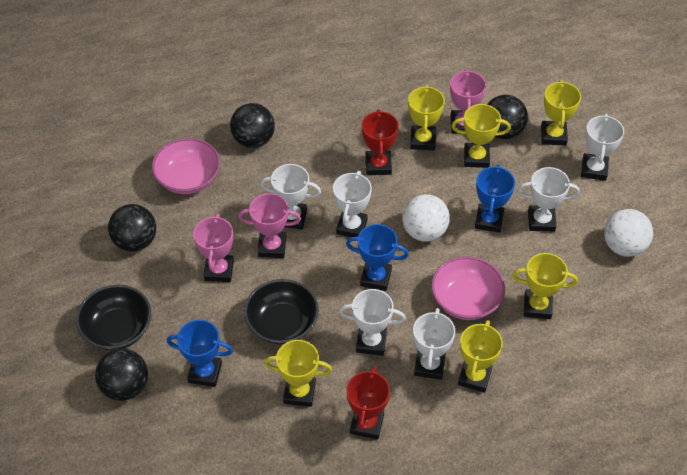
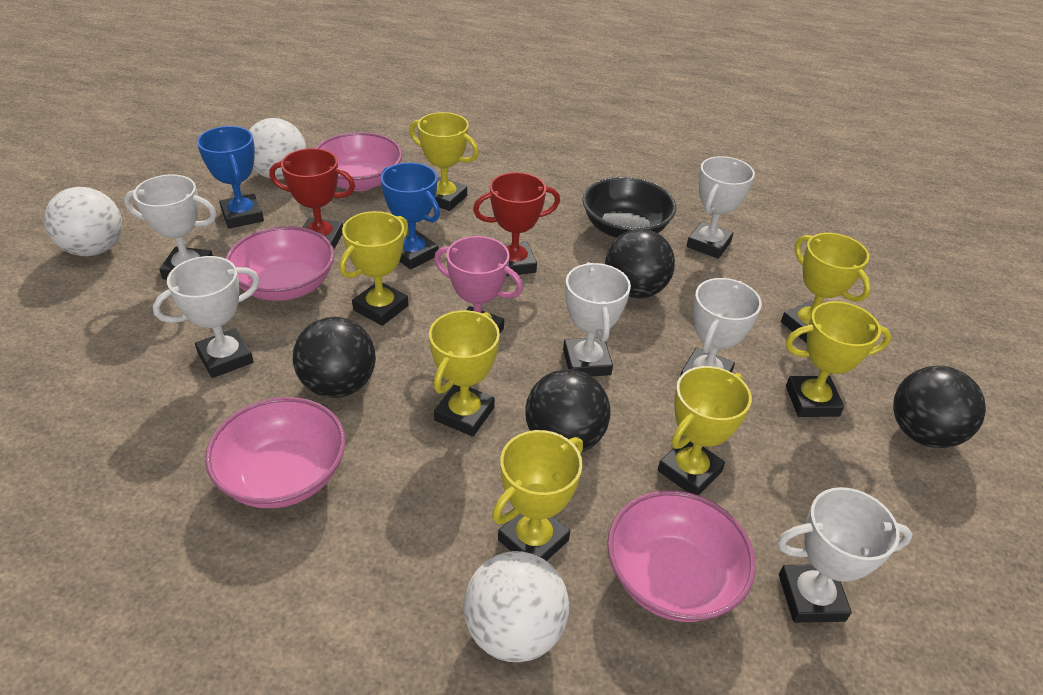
black bowl: [76,285,151,350] [244,279,319,345] = 2 -> [582,177,676,238] = 1
blue trophy: [167,320,233,387] [346,224,409,291] [475,164,515,233] = 3 -> [197,126,264,229] [381,162,440,270] = 2
pink bowl: [152,138,220,194] [431,256,505,320] = 2 -> [205,397,345,508] [226,226,335,301] [316,132,403,191] [607,490,756,622] = 4
pink trophy: [193,214,234,282] [238,193,301,258] [450,69,486,134] = 3 -> [434,236,523,333] = 1
white ball: [402,194,450,242] [604,209,653,257] = 2 -> [44,187,122,256] [249,118,306,180] [464,551,569,662] = 3
yellow trophy: [264,340,332,407] [408,85,445,150] [451,104,511,168] [458,320,503,392] [512,253,578,319] [541,80,581,146] = 6 -> [340,211,408,326] [410,112,479,211] [429,310,500,437] [492,430,583,561] [658,366,752,495] [781,233,871,343] [786,301,891,417] = 7

